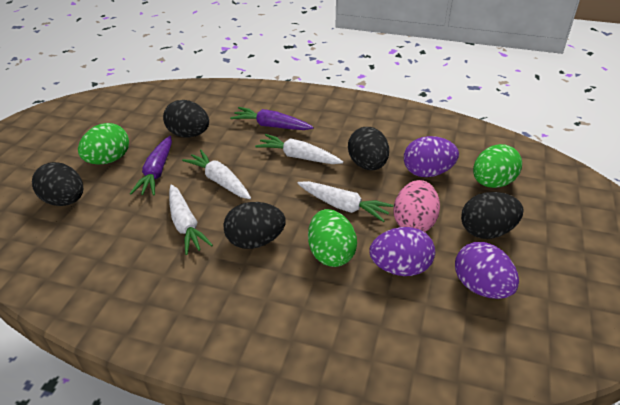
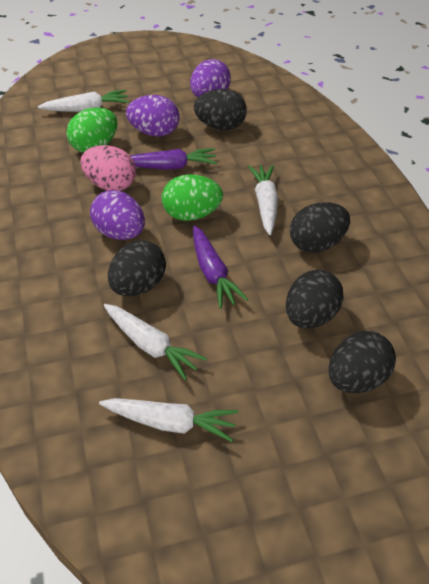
green egg: [78,123,129,164] [308,209,357,267] [473,144,522,188] = 3 -> [66,108,117,153] [162,174,223,221] = 2

